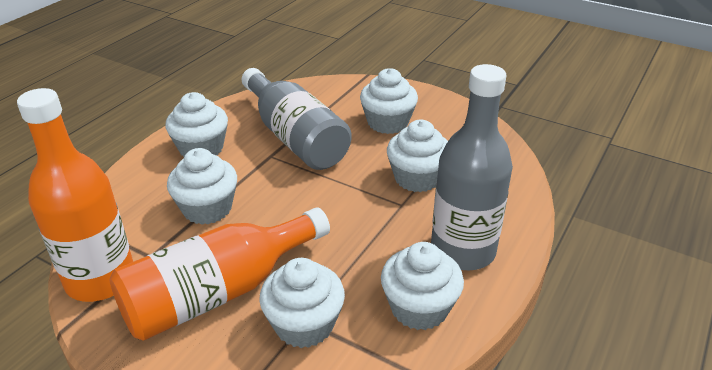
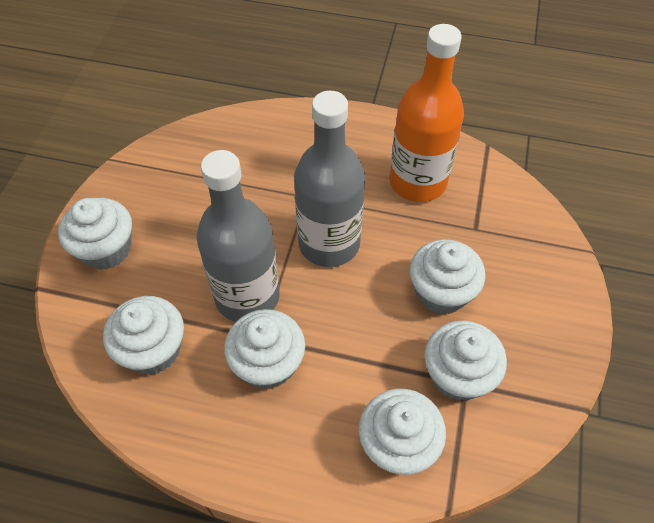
orange bottle: [17,88,133,302] [109,207,330,341] = 2 -> [389,24,464,202] = 1

